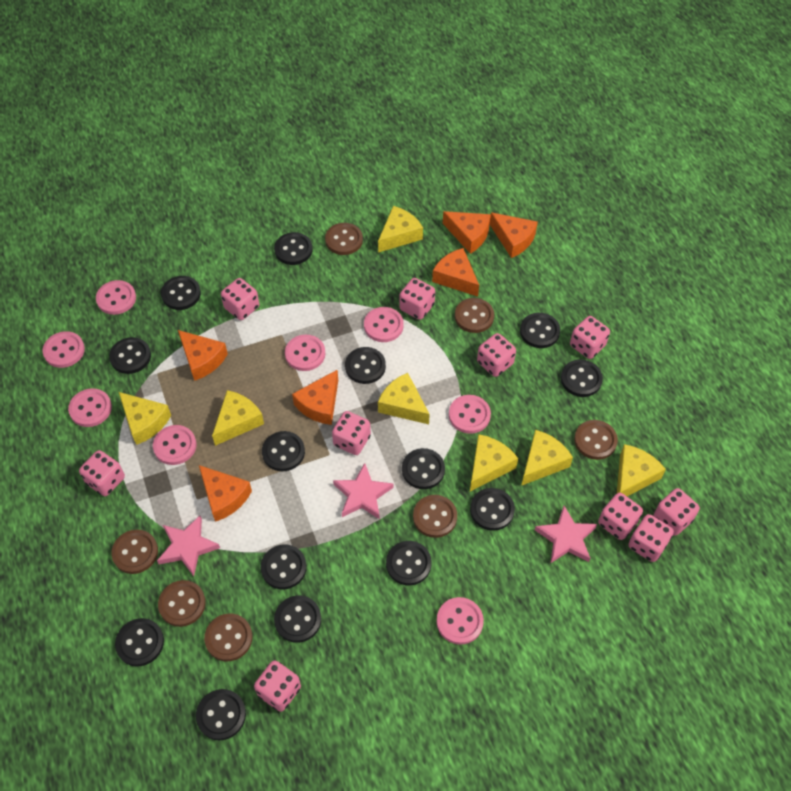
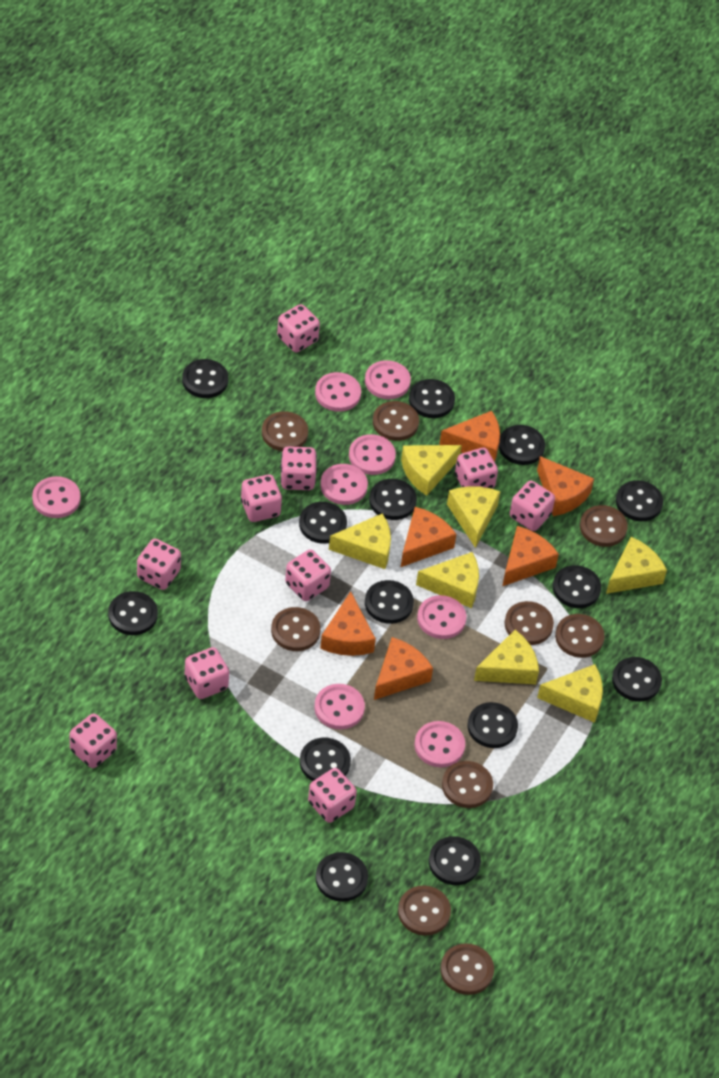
brown button: [111,530,158,574] [158,580,206,627] [204,613,252,661] [325,223,363,255] [413,495,457,538] [455,298,494,333] [574,420,618,460] = 7 -> [262,411,308,451] [271,607,321,651] [373,401,419,441] [398,885,451,936] [440,943,494,995] [442,761,493,808] [505,601,554,645] [555,614,605,658] [580,505,628,547] = 9
pink star: [157,516,220,576] [333,463,393,519] [535,506,597,564] = 3 -> none = 0

